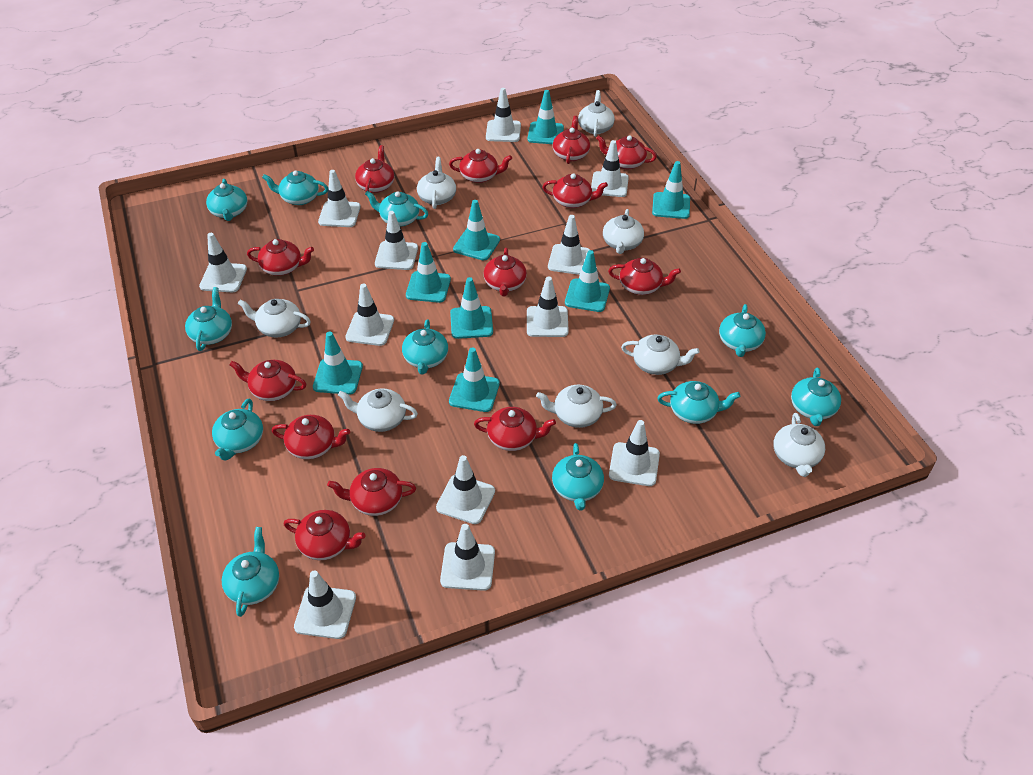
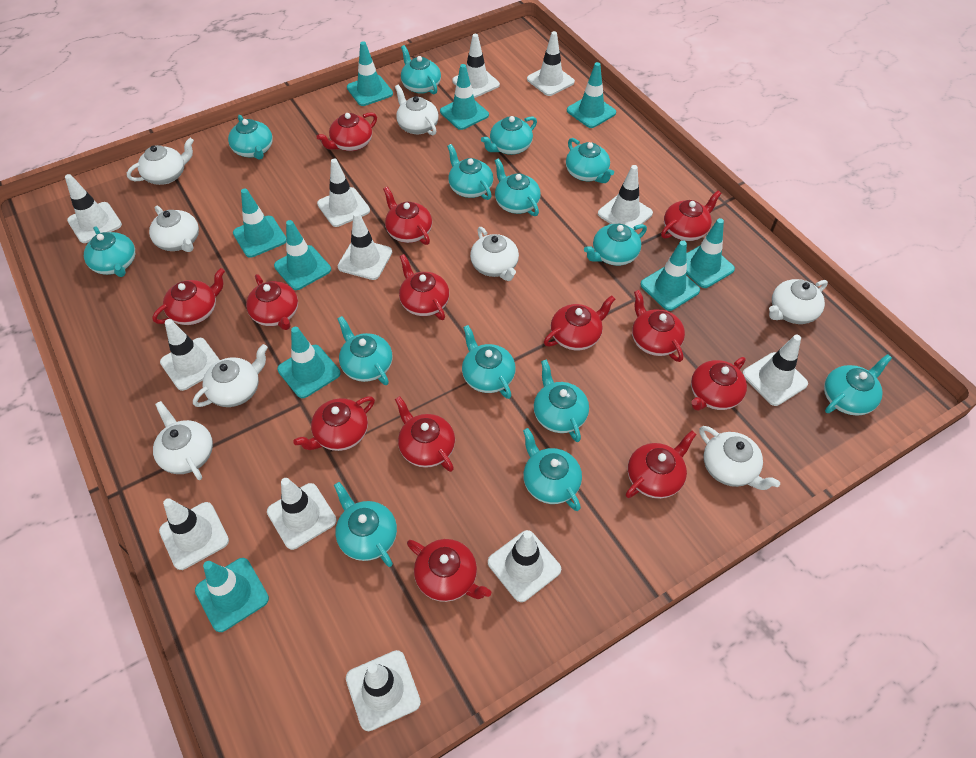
turquoise teapot: [185,287,232,351] [206,179,247,221] [212,399,263,461] [222,527,279,617] [262,170,328,205] [365,191,428,227] [402,319,448,374] [552,443,604,511] [657,381,740,424] [719,304,766,357] [791,368,841,426] = 11 -> [84,226,135,277] [228,115,273,160] [334,482,397,567] [338,316,392,385] [401,45,441,94] [447,144,493,200] [462,325,516,399] [481,116,537,155] [495,158,541,216] [523,428,582,511] [534,359,589,442] [566,138,614,183] [584,224,647,266] [824,354,892,416] = 14
turquoise traffic cone: [313,332,363,395] [406,242,451,303] [449,347,500,412] [450,277,493,339] [453,200,500,260] [527,90,564,144] [565,250,610,312] [652,161,690,219] = 8 -> [195,558,269,632] [233,188,286,258] [274,220,331,290] [277,327,340,398] [347,41,393,106] [440,64,489,130] [567,62,616,128] [640,240,700,311] [686,218,735,288] = 9

